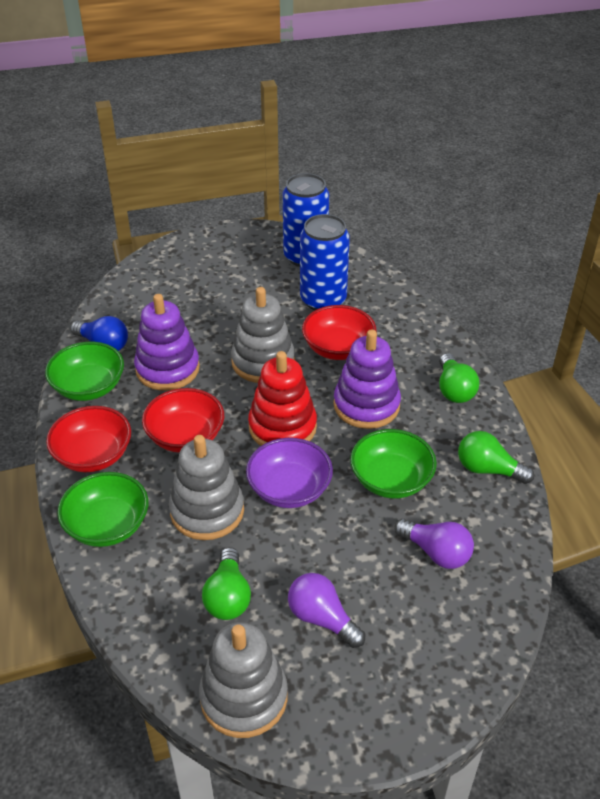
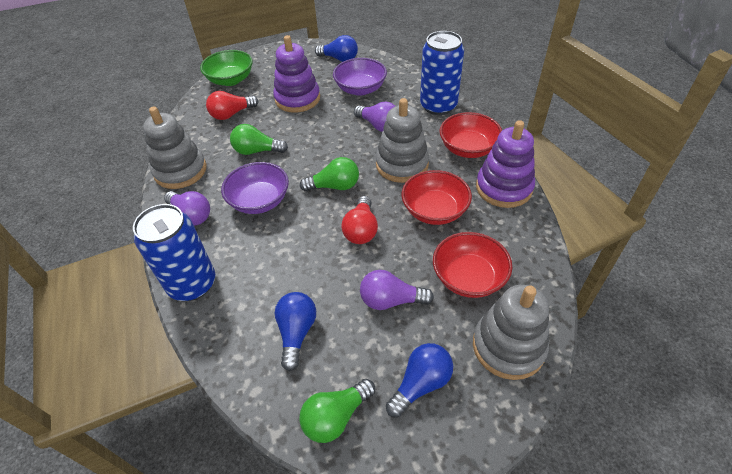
blue light bulb: [70,316,128,351] = 1 -> [275,292,316,371] [315,35,358,62] [386,343,453,417] = 3
green bowl: [45,342,124,401] [57,472,148,547] [350,429,437,498] = 3 -> [200,50,253,86] = 1
purple bowl: [246,438,333,508] = 1 -> [221,162,289,214] [333,58,387,96] = 2
purple light bulb: [288,573,365,648] [394,519,474,569] = 2 -> [164,191,210,226] [354,102,395,132] [360,270,434,310] = 3
red light bulb: none = 0 -> [206,91,258,120] [341,196,378,244] = 2
red stacking toy: [248,351,317,446] = 1 -> none = 0

